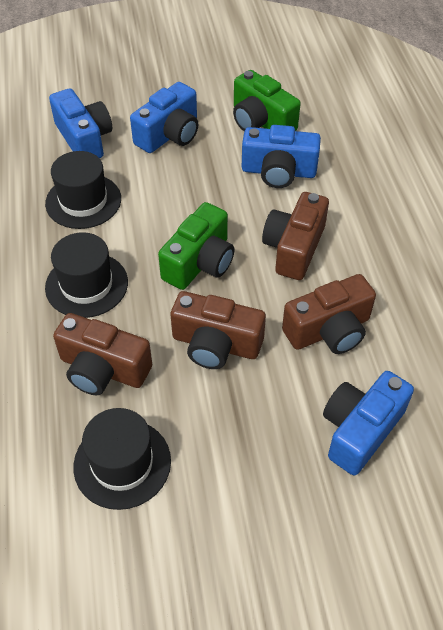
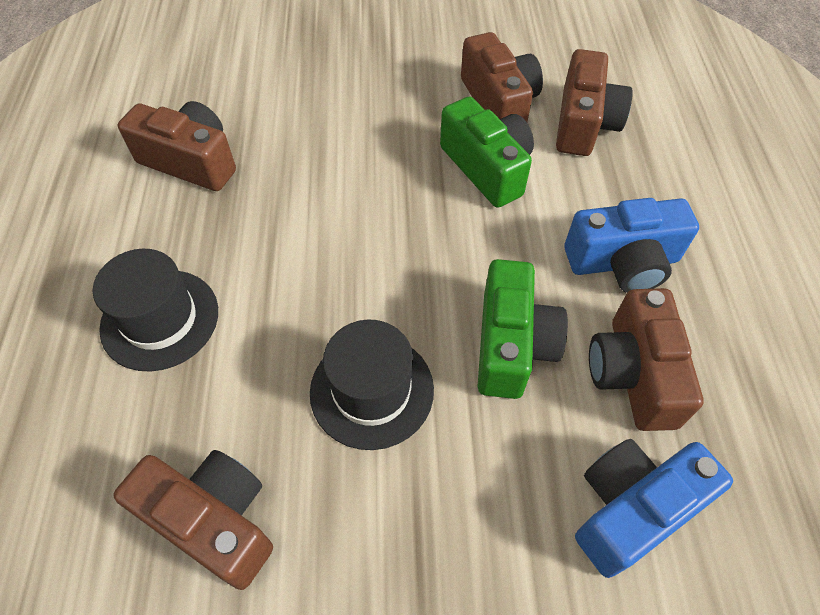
black hat: [45,151,121,229] [45,232,128,318] [73,408,171,510] = 3 -> [93,249,218,372] [310,320,434,450] = 2
blue camera: [49,88,112,158] [130,82,198,153] [242,125,321,188] [323,371,414,476] = 4 -> [564,198,699,293] [575,439,733,578] = 2
brown camera: [53,313,152,395] [170,291,266,369] [262,192,329,280] [282,274,376,354] = 4 -> [113,450,273,590] [118,101,236,191] [461,32,543,122] [556,49,633,156] [589,288,704,431] = 5

